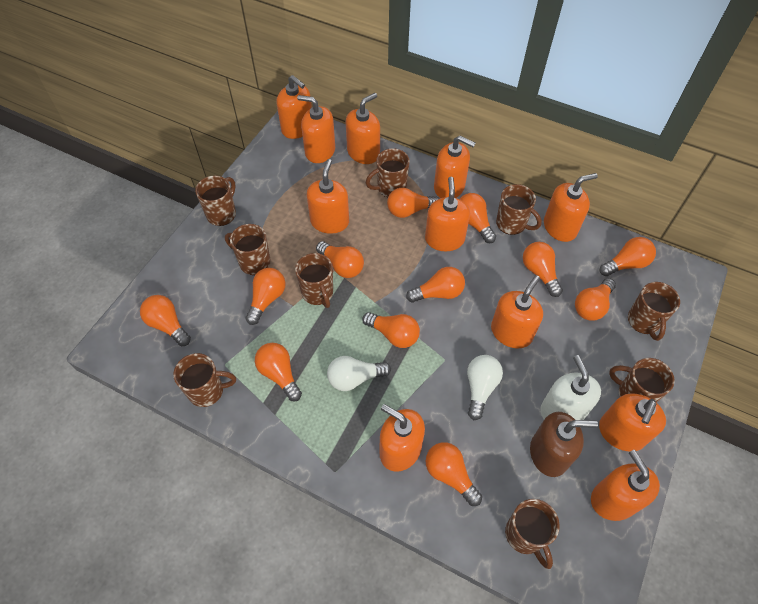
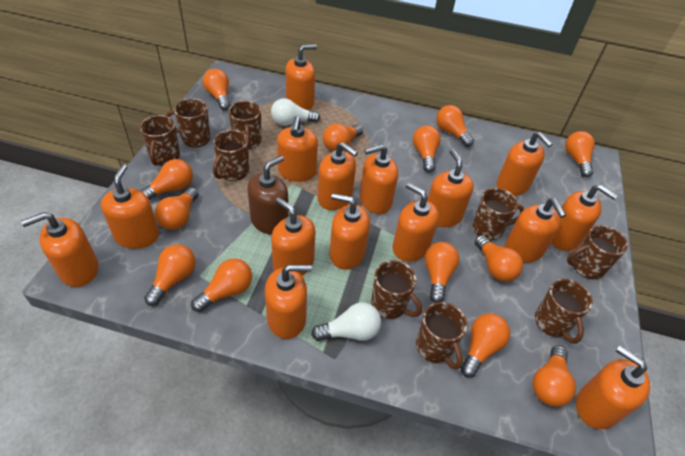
orange light bulb: [140,295,191,346] [245,268,286,325] [255,343,302,402] [316,241,364,278] [362,312,420,348] [387,188,439,218] [406,267,465,303] [426,442,482,506] [460,193,496,243] [523,242,563,297] [575,278,616,321] [600,237,656,276] = 12 -> [140,159,193,200] [144,244,196,306] [155,187,199,230] [191,258,252,312] [203,69,230,110] [323,124,363,151] [413,125,441,172] [425,242,459,303] [436,105,474,147] [460,313,510,378] [475,235,523,282] [533,345,576,407] [565,131,595,177] = 13
orange soap dispenser: [276,75,312,139] [297,95,335,163] [307,159,349,234] [346,93,380,164] [379,404,425,472] [425,177,470,251] [434,136,475,198] [491,275,543,349] [544,173,598,242] [591,450,660,521] [599,393,666,451] = 11 -> [21,212,98,287] [101,164,159,249] [265,264,312,339] [271,197,315,276] [277,116,318,182] [286,44,317,110] [318,142,358,210] [329,193,370,270] [360,144,398,214] [392,183,439,262] [427,149,474,227] [497,132,553,196] [505,199,566,263] [551,185,618,251] [576,345,650,429] = 15
white soap dispenser: [540,355,601,420] = 1 -> none = 0

